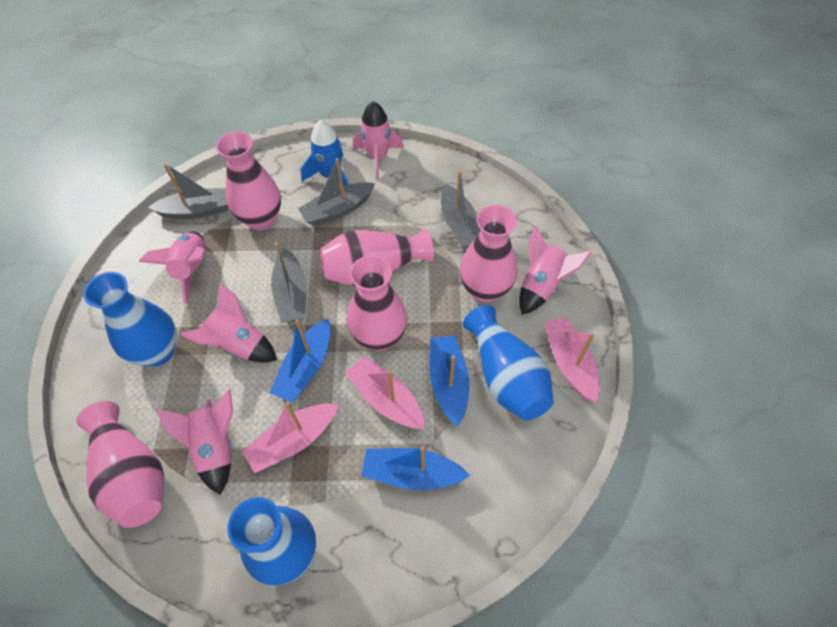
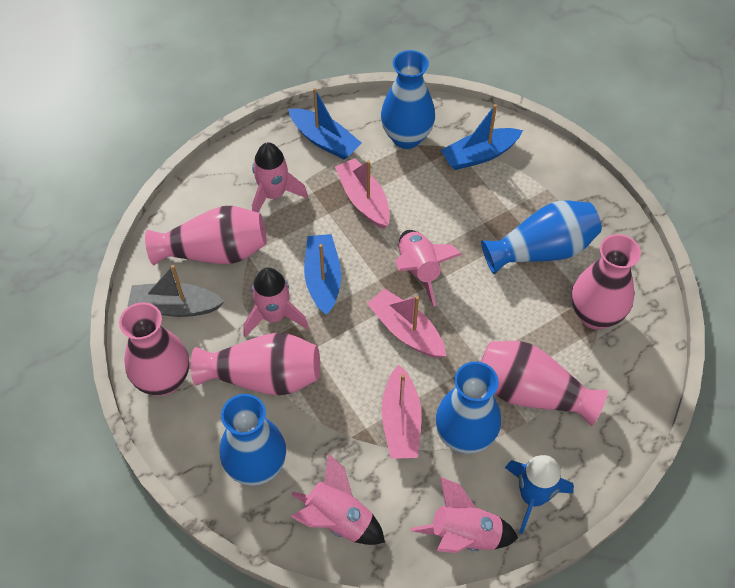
blue vase: [83,272,177,366] [227,497,316,586] [463,305,554,420] = 3 -> [219,394,286,486] [381,50,435,149] [435,362,501,454] [481,200,602,274] = 4
grey boat: [148,163,228,219] [271,242,307,323] [298,158,375,226] [441,170,481,249] = 4 -> [127,265,225,317] = 1

